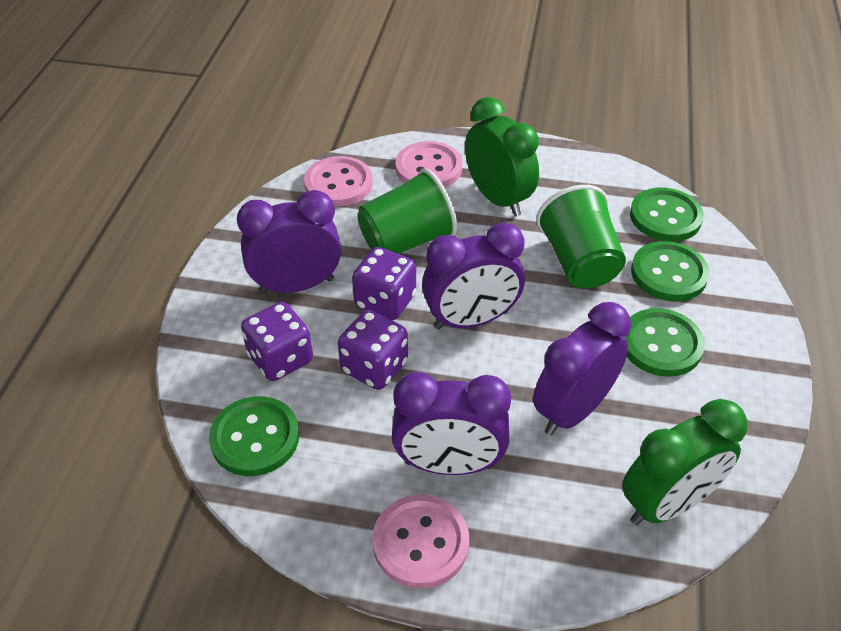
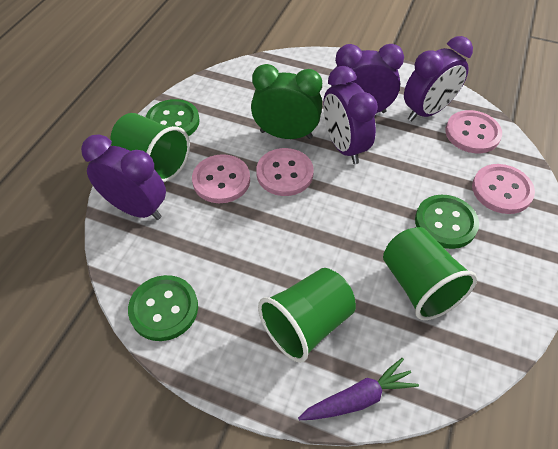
green button: [209,396,299,476] [624,308,705,377] [630,188,704,241] [631,241,709,301] = 4 -> [128,275,198,341] [146,99,200,136] [415,195,479,249] = 3
green clock: [465,97,539,217] [622,399,747,525] = 2 -> [251,64,322,139] = 1
green cup: [357,168,457,254] [536,185,626,288] = 2 -> [111,113,190,182] [258,268,356,363] [383,227,477,320] = 3
pink button: [304,156,373,207] [372,494,469,589] [395,141,462,187] = 3 -> [192,154,250,203] [256,148,314,196] [445,110,502,153] [472,164,535,214] = 4
purple carrot: none = 0 -> [298,358,419,420] = 1
purple dice: [241,302,313,381] [338,310,408,390] [352,247,416,320] = 3 -> none = 0

